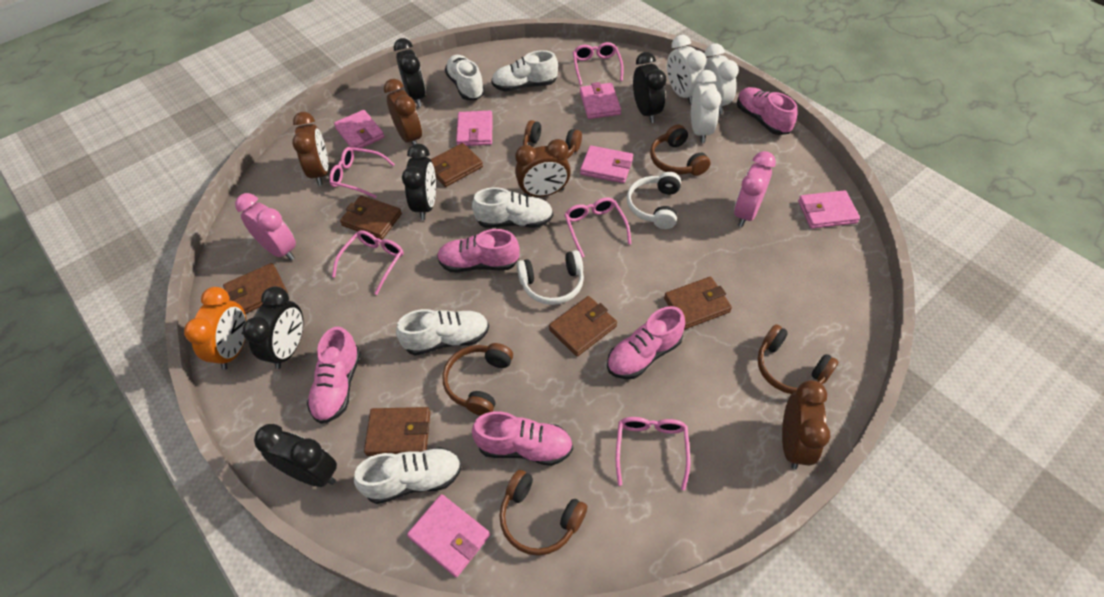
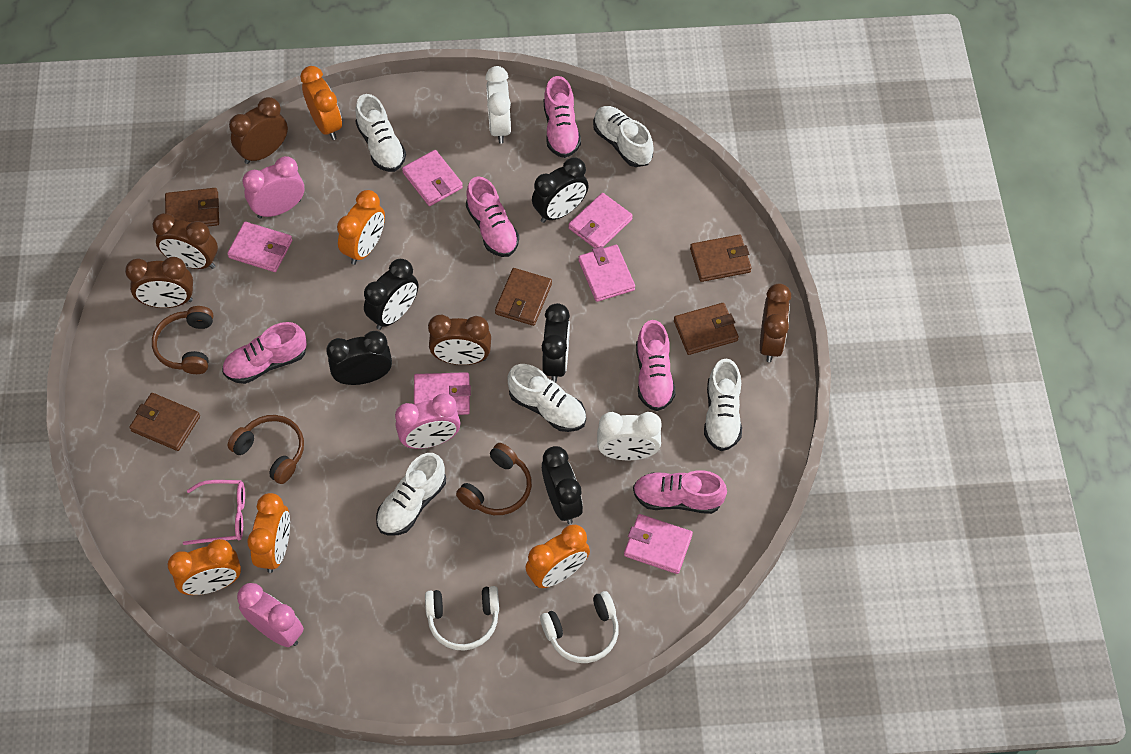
brown clock: [292,112,328,186] [384,79,422,144] [515,139,571,197] [782,380,831,469] = 4 -> [125,257,193,308] [153,213,218,269] [229,97,288,164] [428,315,491,365] [760,283,791,362] = 5
brown headphones: [443,343,513,416] [499,470,587,556] [523,120,582,159] [650,125,711,176] [757,324,839,394] = 5 -> [152,306,213,374] [227,415,304,484] [456,443,532,515] = 3
brown wallet: [223,263,288,314] [340,195,402,240] [364,407,430,456] [431,143,483,187] [549,296,617,357] [664,277,732,329] = 6 -> [129,393,200,451] [165,188,219,226] [495,268,552,326] [674,303,739,355] [690,235,752,282] = 5
orange clock: [184,287,247,370] = 1 -> [168,539,241,595] [247,493,290,573] [300,66,342,140] [337,190,385,265] [526,525,590,588] = 5
pink clock: [235,193,296,261] [734,151,776,227] = 2 -> [237,583,304,647] [242,156,304,219] [395,394,461,449] = 3
pink glasses: [329,147,395,198] [332,230,404,295] [564,197,631,258] [573,42,624,86] [616,417,690,490] = 5 -> [183,480,245,545] = 1
white clock: [667,35,707,104] [691,70,721,143] [704,44,739,114] = 3 -> [485,66,511,144] [597,412,662,460] = 2

